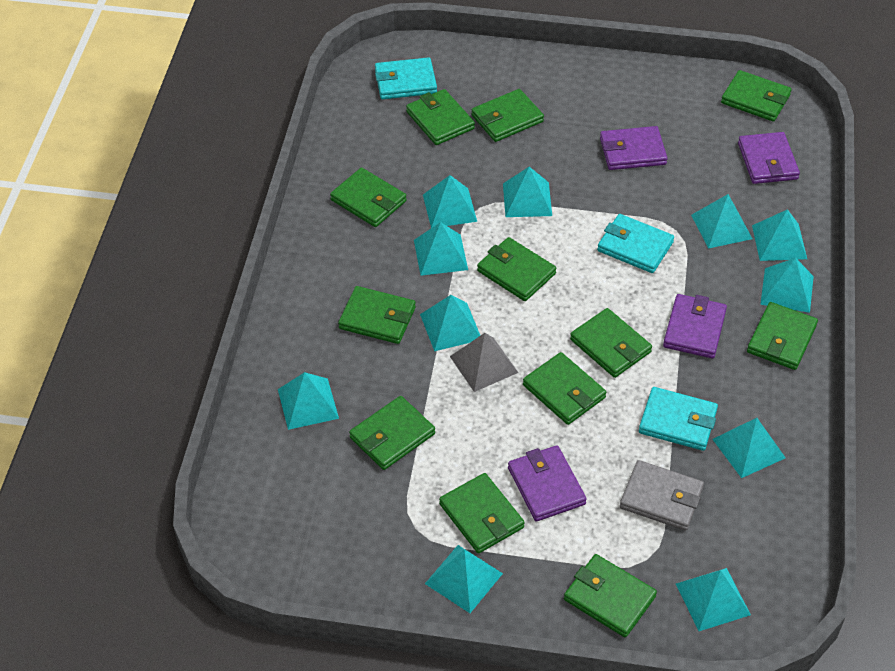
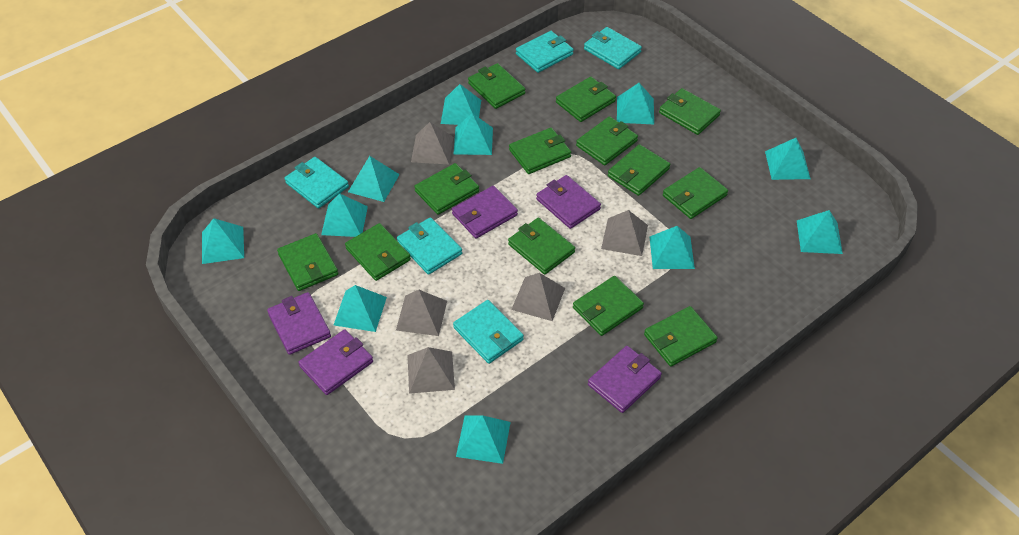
green wallet: [330,168,407,227] [338,286,416,344] [349,396,435,470] [406,89,475,145] [439,473,525,553] [471,89,544,142] [477,237,557,301] [523,352,606,425] [564,554,657,637] [570,308,652,378] [721,70,792,122] [747,302,818,370] = 12 -> [277,233,338,291] [345,223,411,281] [414,163,479,215] [468,63,525,109] [508,218,575,275] [509,128,571,174] [556,77,616,122] [573,276,644,336] [576,116,638,165] [608,144,670,196] [644,306,718,367] [659,88,721,135] [663,167,728,219] = 13
grey pyramid: [450,333,518,392] = 1 -> [396,290,447,336] [408,347,455,394] [411,122,453,164] [511,273,565,321] [601,210,648,256] = 5
grey wallet: [620,460,704,531] = 1 -> none = 0
purple wallet: [508,446,587,521] [600,126,667,170] [663,294,727,358] [738,132,800,184] = 4 -> [267,292,331,355] [298,330,373,395] [452,186,518,239] [536,175,601,229] [588,346,662,413] = 5
turquoise wallet: [375,57,437,99] [597,214,674,273] [639,387,718,451] = 3 -> [285,157,349,208] [397,217,462,275] [453,300,524,364] [516,31,574,73] [584,27,642,69] = 5

